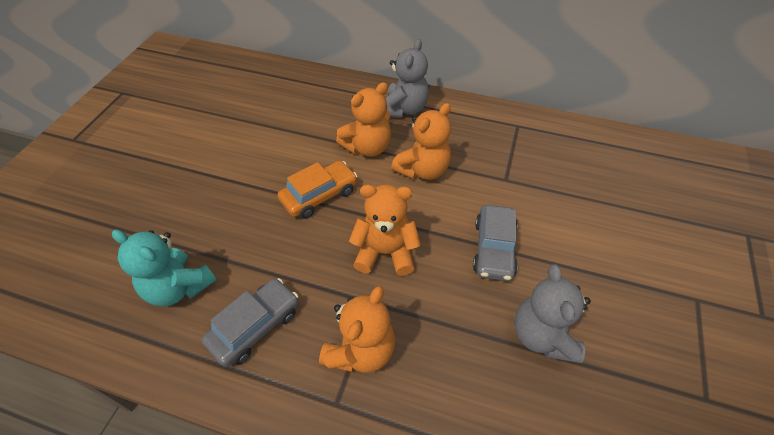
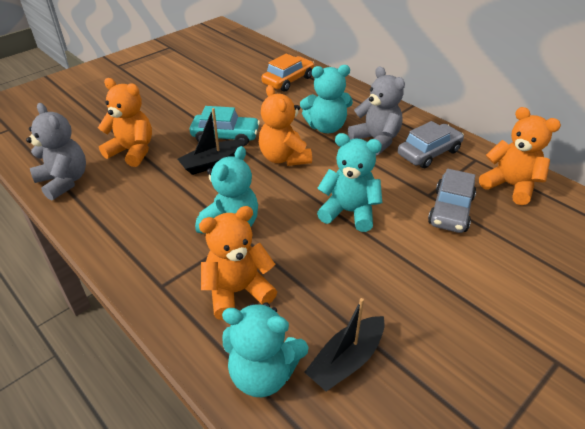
black boat: none = 0 -> [178,108,245,175] [304,298,384,391] = 2
turquoise car: none = 0 -> [190,106,260,146] = 1
turquoise teddy bear: [112,229,216,306] = 1 -> [195,146,258,234] [222,302,308,397] [300,65,353,133] [317,133,382,232] = 4

